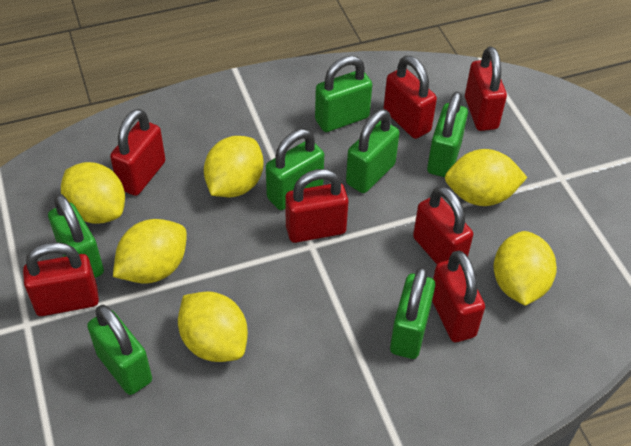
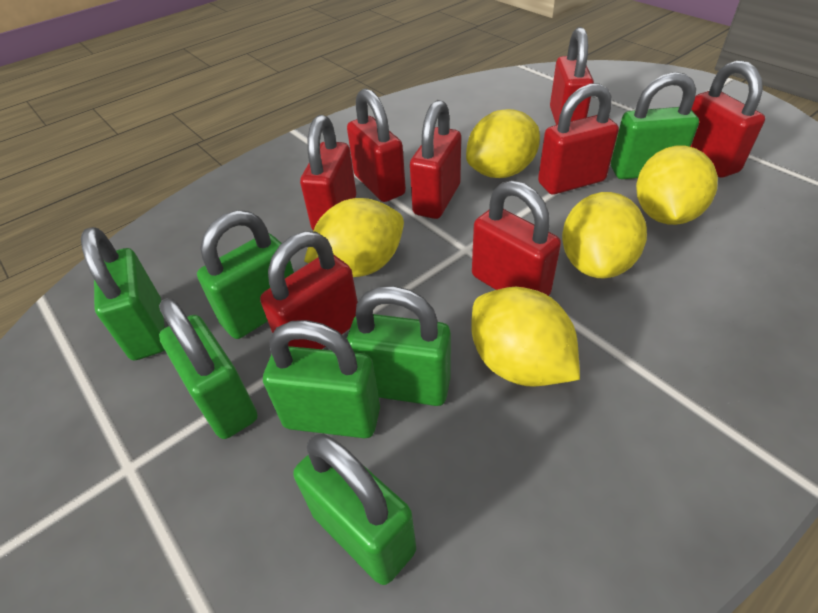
red padlock: [23,242,99,316] [110,109,165,196] [285,169,348,243] [384,56,437,139] [413,186,473,264] [432,250,485,342] [465,46,507,131] = 7 -> [260,231,357,349] [300,115,356,230] [347,88,406,202] [410,100,461,219] [472,180,561,296] [538,83,619,195] [550,27,594,125] [691,60,765,178] = 8
yellow lemon: [61,162,125,224] [113,219,187,284] [178,291,248,362] [204,136,264,197] [445,149,527,206] [493,231,557,306] = 6 -> [304,198,404,277] [466,109,540,178] [471,287,580,387] [562,192,647,278] [636,146,718,225] = 5

